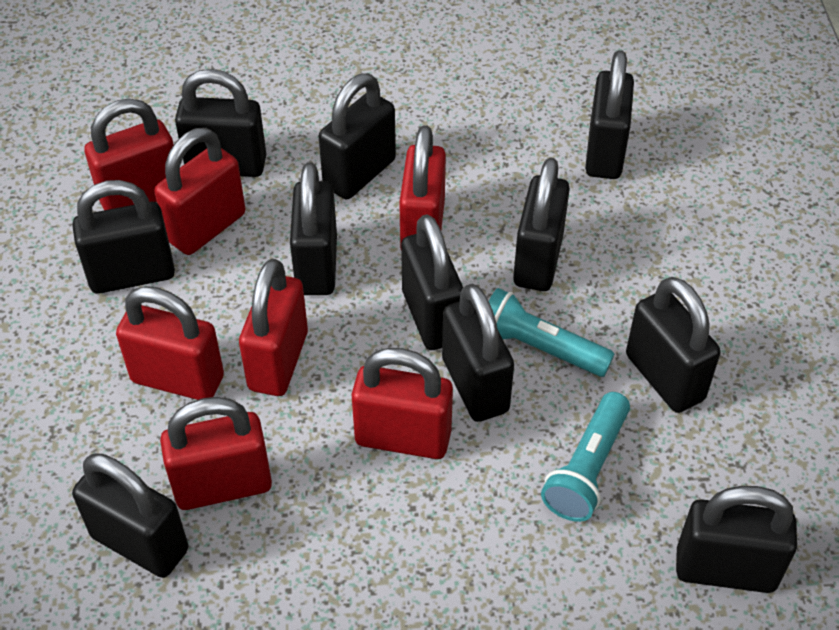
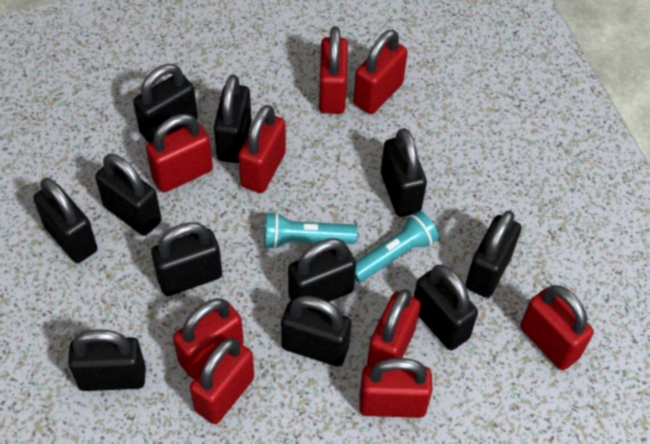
red padlock: [84,99,174,210] [116,286,224,400] [155,128,245,255] [160,397,272,510] [239,259,308,396] [351,348,453,459] [399,125,446,248] = 7 -> [146,114,213,193] [173,298,244,379] [190,338,254,424] [238,105,286,193] [319,26,348,114] [353,30,408,114] [359,358,432,418] [367,289,421,365] [520,285,594,370] = 9

